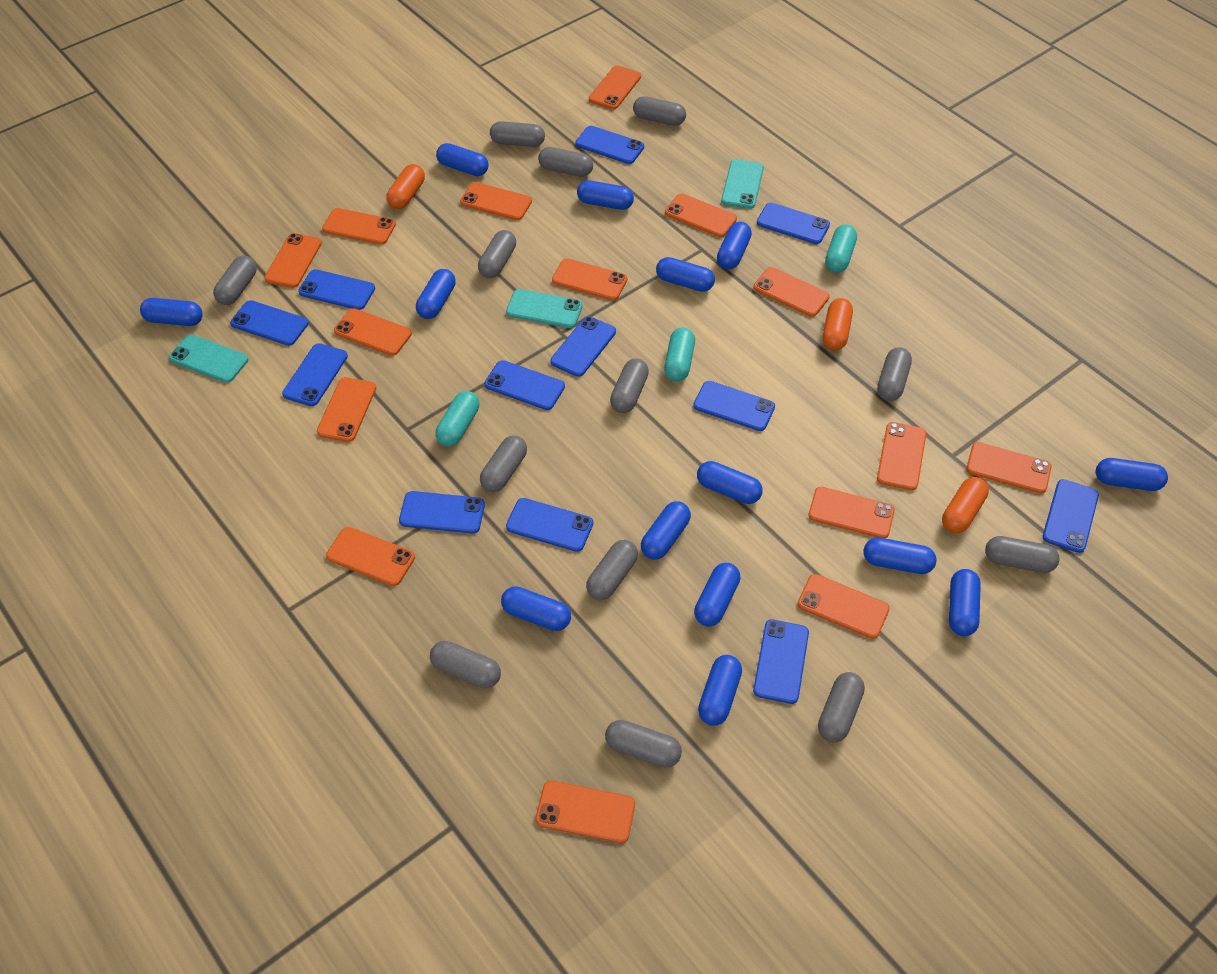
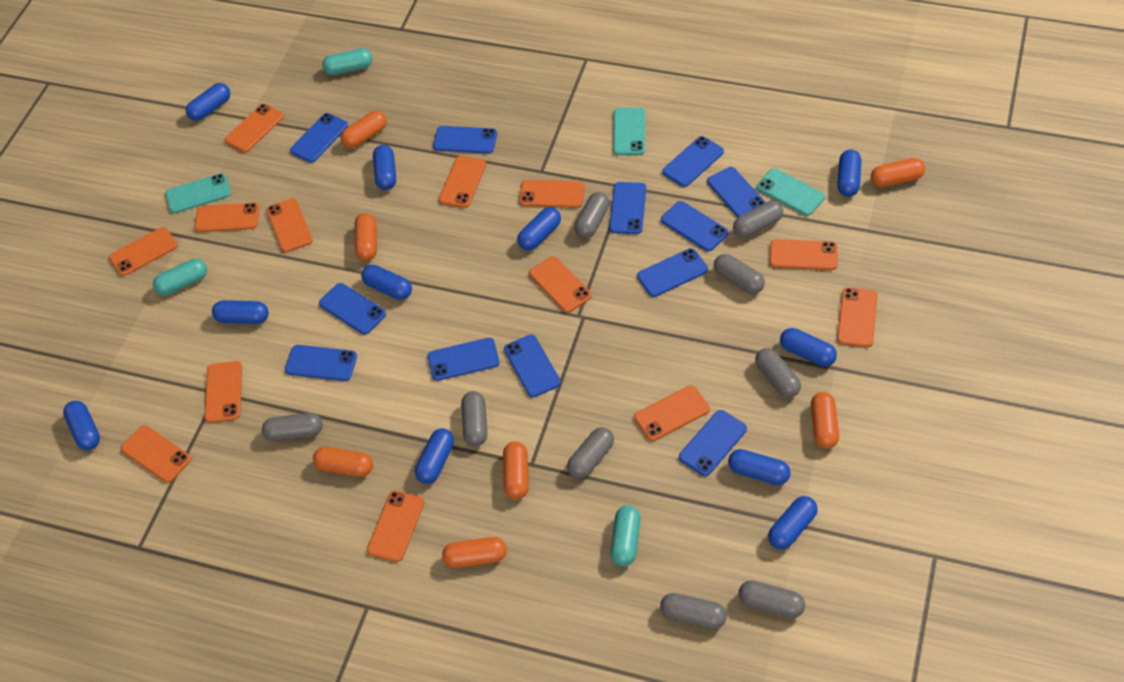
blue capsule: [140,298,203,326] [416,269,456,319] [436,143,488,176] [501,586,571,631] [577,180,634,210] [641,501,691,560] [656,257,715,292] [694,563,741,627] [697,461,763,504] [698,655,742,726] [717,222,752,269] [864,538,937,574] [949,569,981,636] [1096,458,1168,491] = 14 -> [63,401,100,450] [186,83,230,121] [212,300,269,324] [361,265,412,300] [373,145,396,190] [415,428,454,484] [517,207,561,251] [728,449,791,485] [768,496,818,549] [780,328,837,367] [837,149,862,197] = 11
grey capsule: [213,256,257,305] [430,641,501,688] [478,230,516,278] [480,436,527,492] [490,121,545,147] [538,147,593,177] [586,540,638,600] [605,720,682,768] [610,359,649,413] [633,96,686,126] [818,672,865,743] [877,347,912,401] [985,536,1060,573] = 13 -> [262,413,323,441] [461,391,487,447] [567,427,614,479] [575,192,609,239] [660,593,727,629] [714,254,765,294] [733,201,783,238] [738,580,805,618] [755,348,801,398] = 9
orange capsule: [386,164,425,209] [823,298,853,350] [942,477,989,533] = 3 -> [313,447,373,477] [341,111,387,148] [355,213,377,261] [442,537,507,568] [503,442,529,499] [811,392,839,449] [871,158,925,187] = 7
orange phone: [264,233,322,288] [317,377,376,442] [322,208,396,245] [326,527,415,586] [334,308,412,356] [460,182,532,220] [535,781,635,843] [552,258,627,300] [589,65,641,109] [665,194,737,237] [753,267,830,317] [798,574,890,639] [808,487,895,538] [877,422,926,491] [967,442,1052,494] = 15 -> [109,227,178,276] [121,425,191,483] [194,203,260,232] [204,361,242,423] [225,104,284,153] [266,198,313,253] [367,491,424,562] [439,156,486,208] [519,180,585,208] [529,256,592,313] [634,385,710,441] [770,239,838,270] [837,287,878,347] = 13

